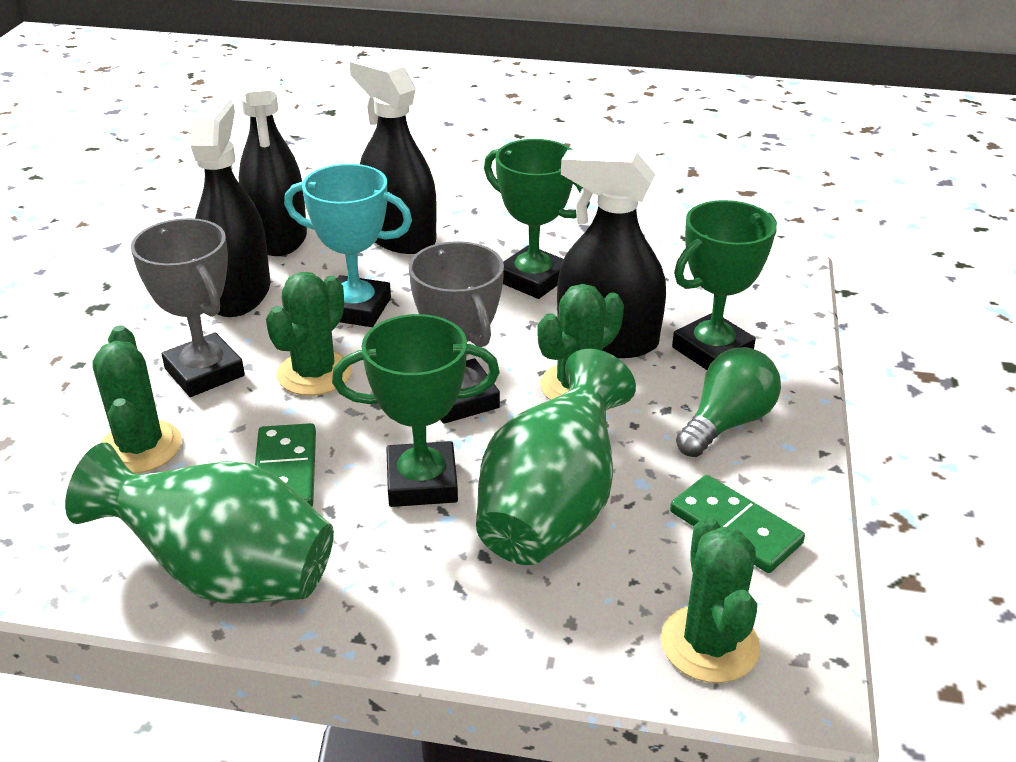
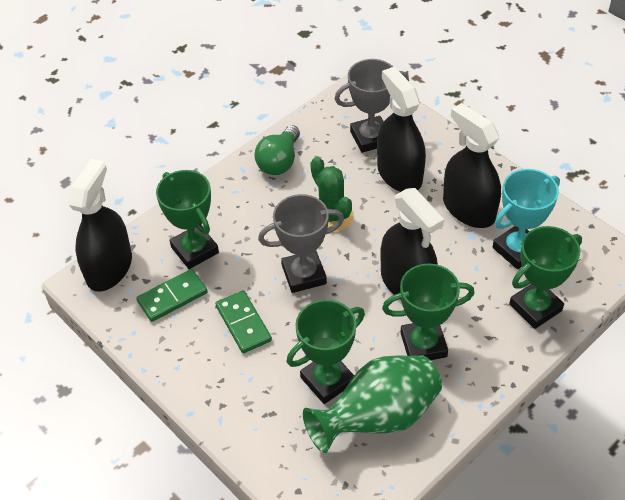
green cactus: [92,325,182,474] [266,272,352,396] [537,284,624,400] [661,516,760,683] = 4 -> [310,157,354,233] = 1
green trophy: [332,314,500,507] [484,139,590,299] [672,200,777,370] = 3 -> [156,170,219,269] [287,299,365,404] [382,263,474,360] [509,226,582,329] = 4
green vase: [65,443,334,604] [476,349,636,565] = 2 -> [303,356,442,453] = 1

